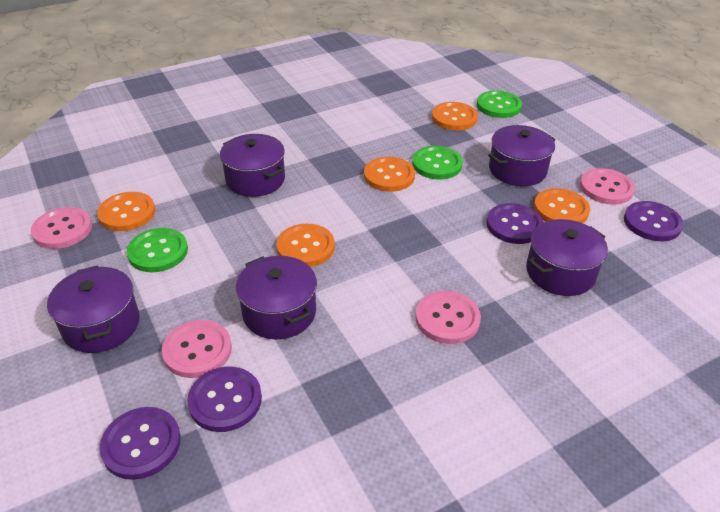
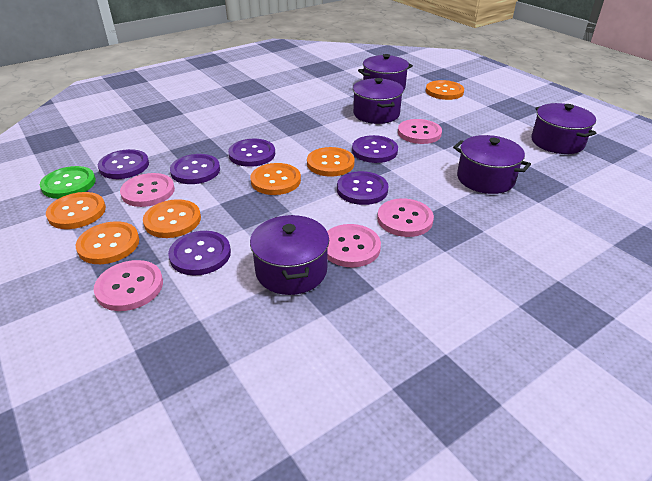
green button: [127,228,188,272] [412,146,463,179] [477,90,522,118] = 3 -> [40,166,96,199] = 1
orange button: [97,192,155,231] [276,223,335,267] [364,157,415,192] [432,102,478,130] [534,188,590,223] = 5 -> [46,192,106,229] [76,221,139,264] [143,199,201,238] [250,163,301,195] [307,147,355,177] [426,80,464,100] = 6
pink button: [31,207,92,249] [162,320,232,378] [415,291,481,344] [580,168,635,205] = 4 -> [94,260,163,311] [120,173,175,207] [327,224,381,267] [377,198,434,237] [398,119,442,144] = 5
purple button: [100,407,181,480] [187,366,262,432] [486,203,544,244] [624,201,684,241] = 4 -> [98,149,149,179] [168,231,231,276] [170,154,220,184] [228,139,275,167] [337,171,388,205] [352,135,398,163] = 6

